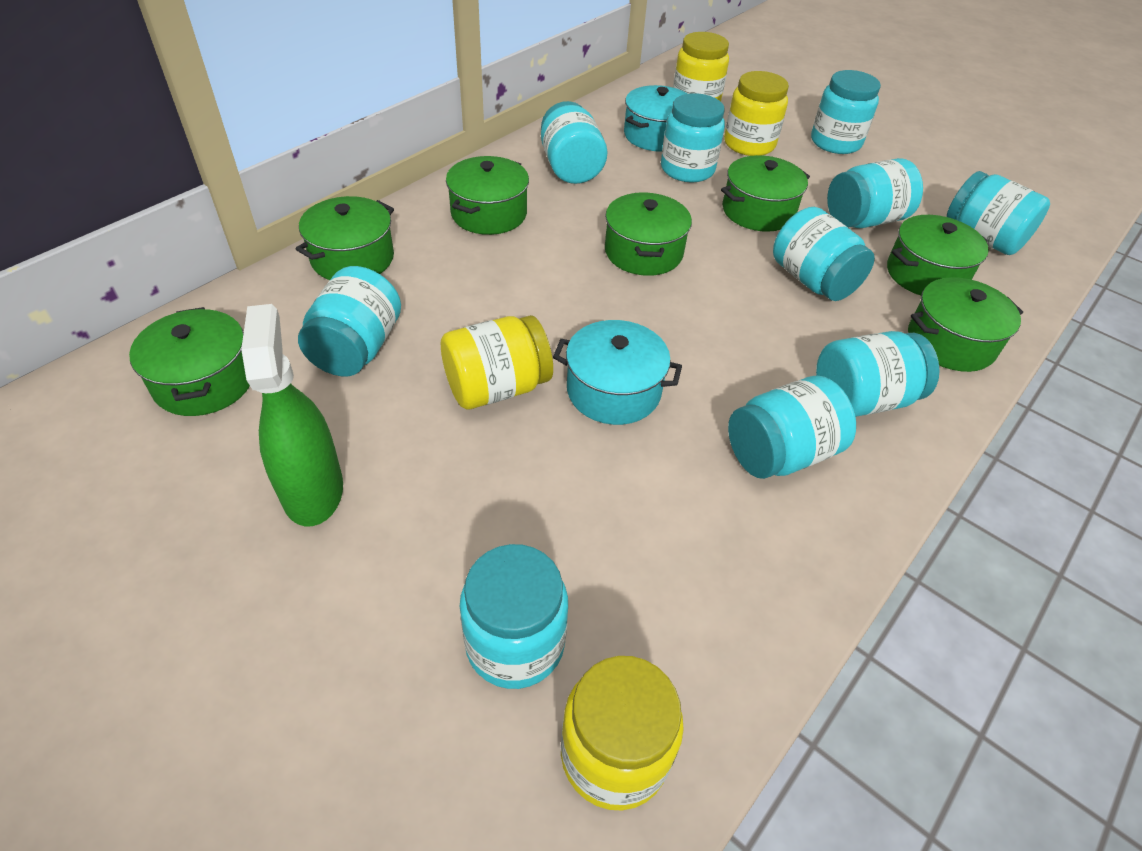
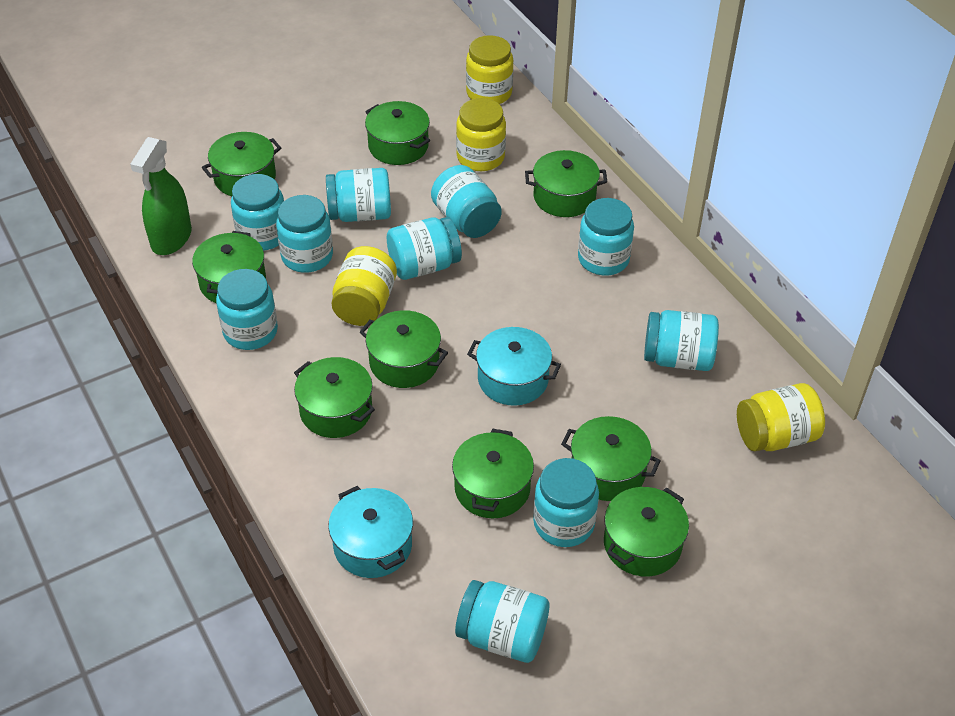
green pot: [129,307,250,416] [296,196,394,280] [446,156,529,235] [605,193,692,276] [721,155,810,232] [887,215,989,295] [908,277,1023,372] = 7 -> [192,231,266,303] [202,132,281,196] [294,357,375,438] [360,310,448,388] [365,101,430,165] [452,429,534,519] [525,150,607,217] [561,416,661,501] [604,487,689,577] = 9

